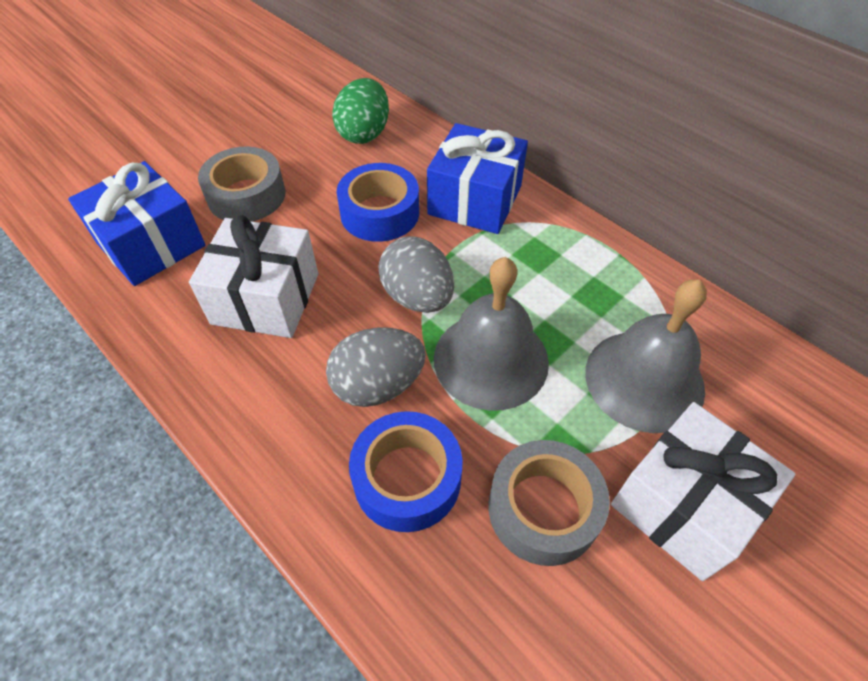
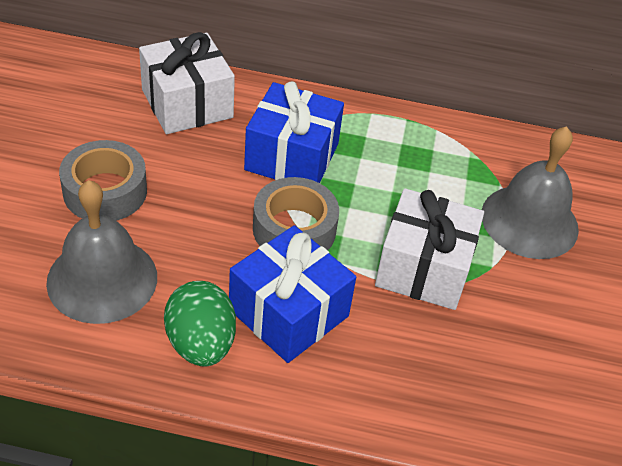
blue tape: [336,163,419,242] [349,411,463,532] = 2 -> none = 0
grey egg: [326,328,426,407] [379,236,454,313] = 2 -> none = 0

